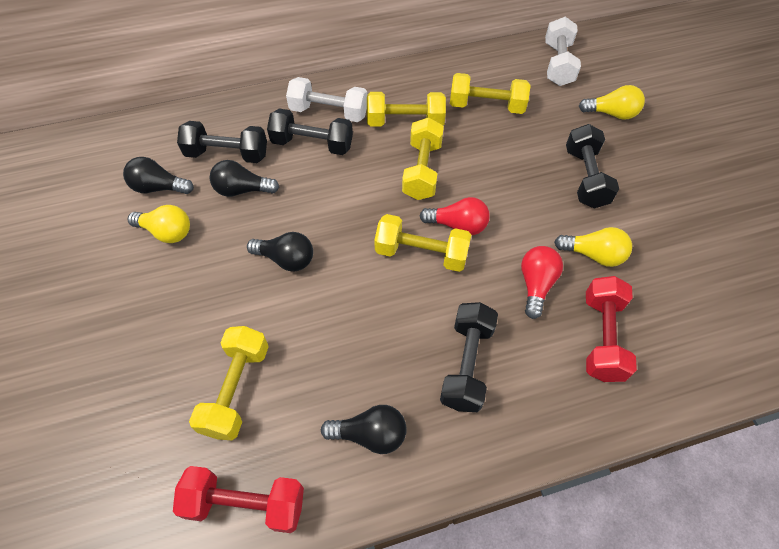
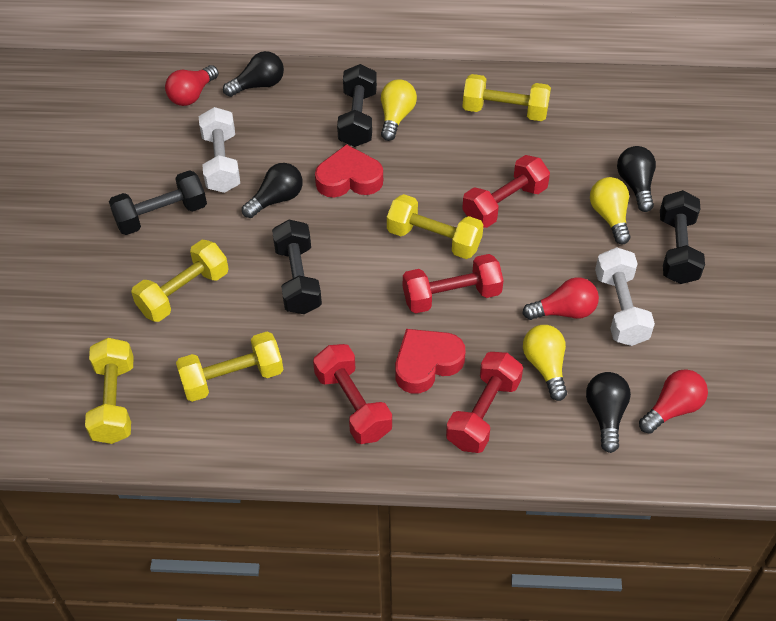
red dumbbell: [173,466,304,533] [586,276,637,382] = 2 -> [313,344,392,444] [403,254,504,313] [446,352,523,453] [462,155,550,228] = 4
red heart: none = 0 -> [315,144,383,197] [395,329,466,394] = 2
red light bulb: [419,197,490,235] [521,246,563,319] = 2 -> [165,65,219,106] [523,277,599,320] [639,369,708,434] = 3

